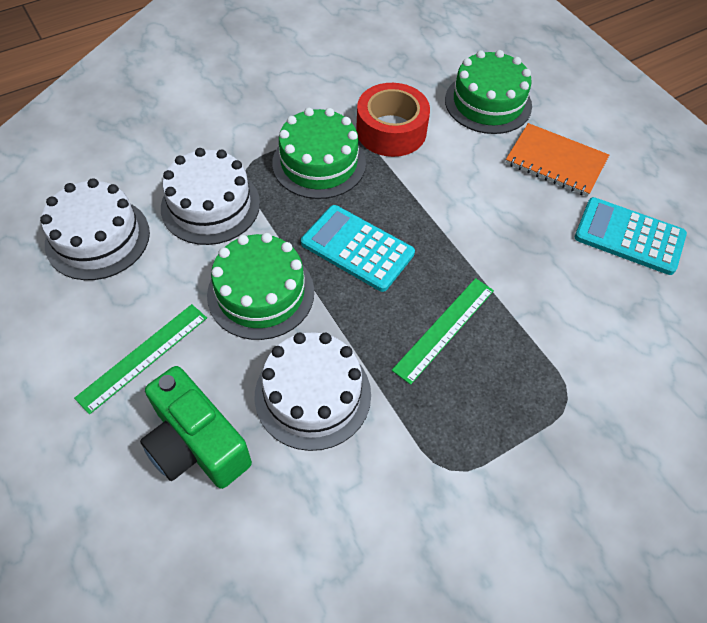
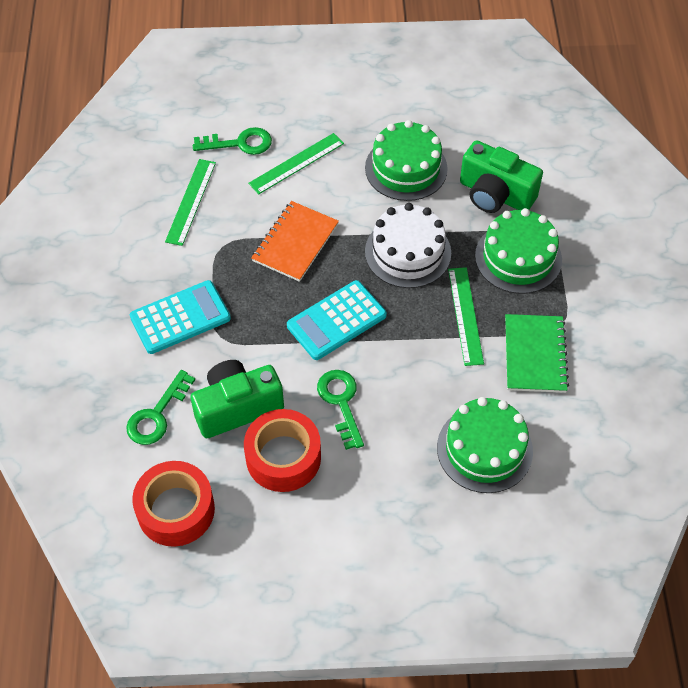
green camera: [140,366,252,489] = 1 -> [190,360,284,438] [460,140,543,213] = 2
green key: none = 0 -> [126,370,195,445] [193,127,272,155] [317,370,364,450] = 3
green notebook: none = 0 -> [505,314,569,393] = 1
green ruler: [74,304,207,414] [392,278,494,385] = 2 -> [165,159,216,246] [248,133,344,194] [448,267,484,366] = 3
red tape: [356,83,430,157] = 1 -> [132,461,215,547] [244,409,321,492] = 2
white cake: [40,178,150,280] [161,148,260,245] [255,332,371,451] = 3 -> [365,203,451,288] = 1

